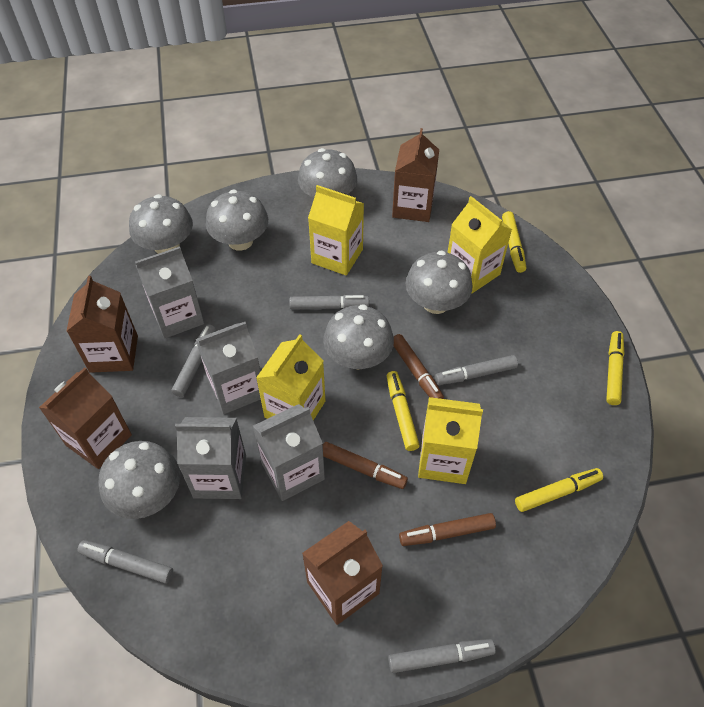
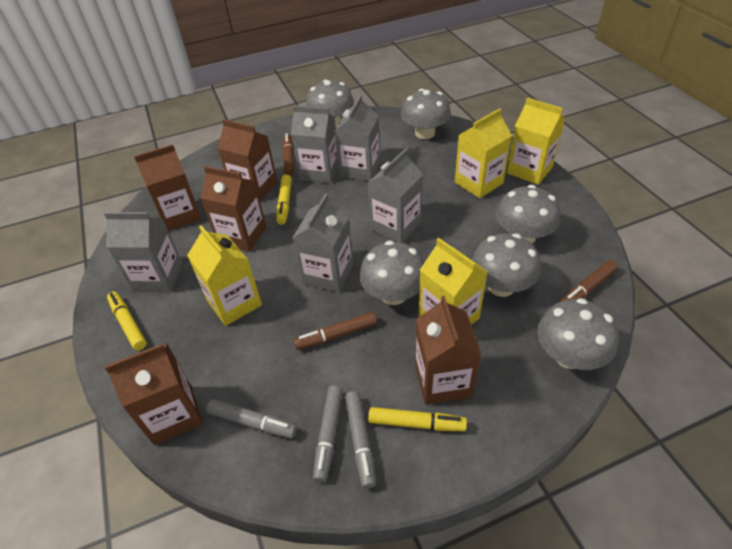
brown carton: [39,367,132,469] [67,276,138,373] [302,521,383,625] [392,128,439,222] = 4 -> [105,343,203,445] [134,144,202,231] [200,166,267,252] [218,119,277,201] [415,296,481,405] = 5
grey carton: [135,246,204,339] [175,417,246,499] [196,322,261,414] [253,404,325,501] = 4 -> [104,212,183,293] [291,105,338,184] [292,194,353,293] [335,95,380,181] [368,149,423,243] = 5
grey marker: [77,540,173,584] [171,324,216,397] [289,295,369,310] [388,639,496,673] [435,355,518,385] = 5 -> [206,399,297,439] [313,385,343,483] [345,391,376,489] = 3
yellow marker: [387,371,420,451] [502,211,526,273] [515,468,603,512] [606,331,624,405] = 4 -> [107,292,147,351] [277,175,292,225] [368,407,467,431] = 3

